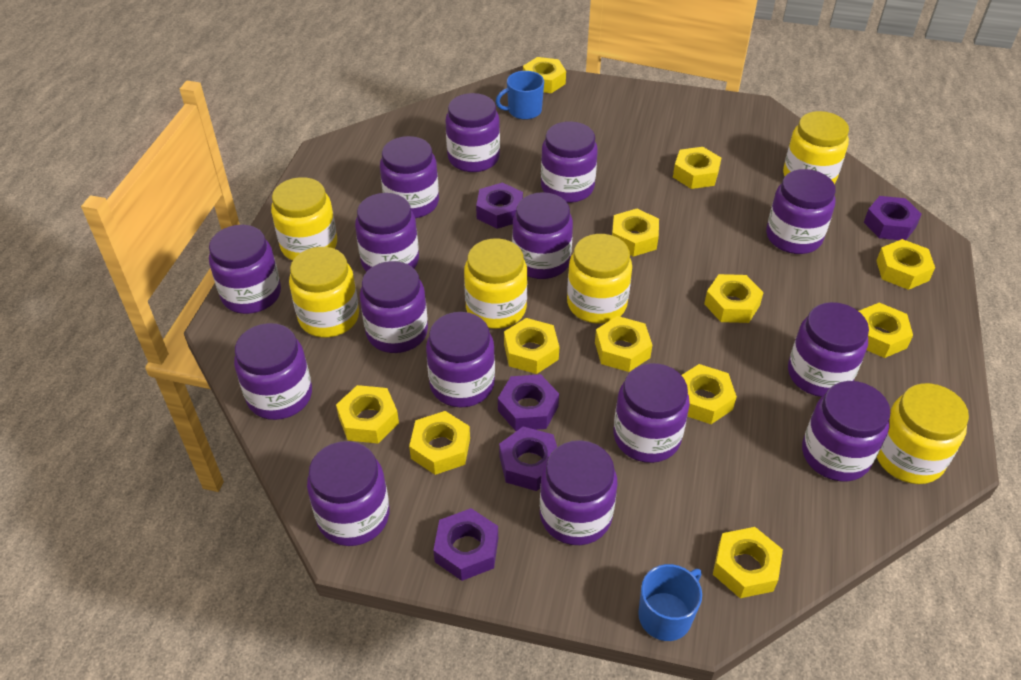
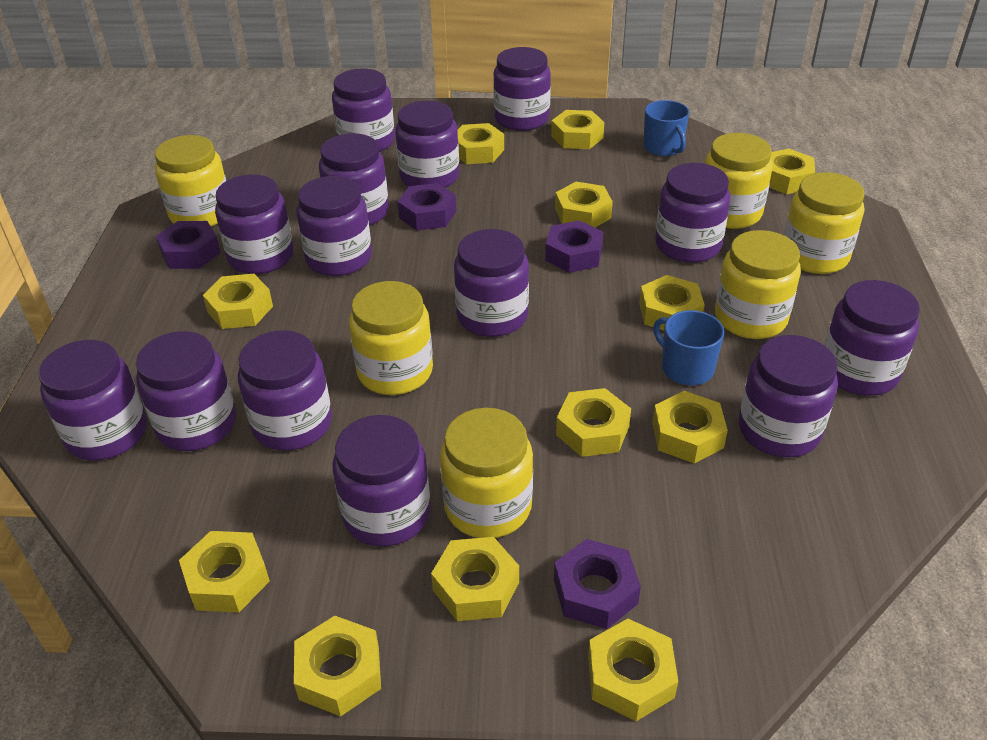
purple jar: [209,225,281,314] [234,323,312,420] [307,441,389,546] [355,193,419,272] [360,261,428,353] [380,136,439,218] [426,312,495,407] [445,93,500,172] [512,192,573,279] [540,440,617,545] [541,121,598,203] [614,363,690,463] [766,169,836,254] [788,302,869,397] [802,381,891,481] = 15 -> [38,340,147,461] [136,331,236,451] [215,174,294,274] [238,330,332,451] [296,176,372,276] [319,133,389,226] [332,69,395,152] [333,415,431,547] [395,101,459,188] [454,229,529,337] [493,47,551,131] [655,163,731,263] [739,335,838,458] [824,280,920,396] = 14
purple nut: [433,508,498,581] [476,182,523,229] [498,374,559,431] [499,426,557,491] [864,196,922,240] = 5 -> [156,221,221,269] [398,183,456,231] [545,220,604,273] [554,539,641,629] = 4

